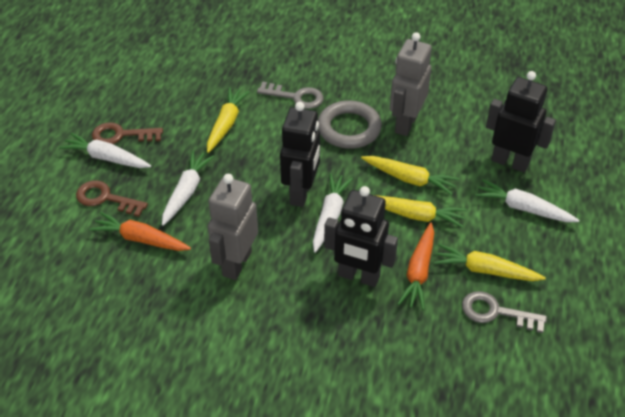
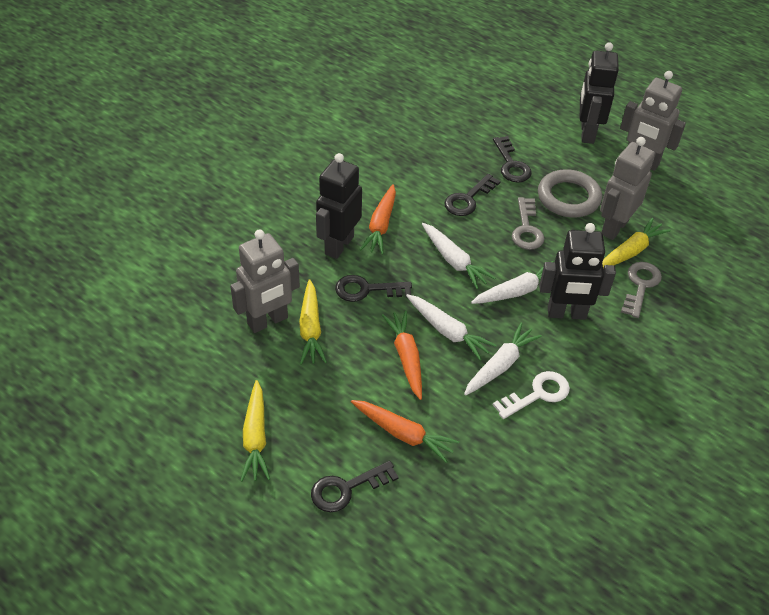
black key: none = 0 -> [311,461,399,512] [335,275,412,302] [444,174,501,216] [493,136,532,182] = 4
brown key: [76,180,148,217] [92,122,163,144] = 2 -> none = 0
grey robot: [208,174,258,280] [390,32,432,136] = 2 -> [230,230,300,333] [600,137,655,240] [620,71,686,171] = 3
orange carrot: [89,212,191,251] [398,222,434,310] = 2 -> [351,400,459,463] [360,184,396,254] [382,310,422,400] = 3
white key: none = 0 -> [493,371,570,419] = 1
yellow carrot: [207,87,250,153] [361,156,459,195] [374,195,466,228] [434,244,546,281] = 4 -> [240,380,270,482] [299,279,327,365] [602,218,671,268] = 3

